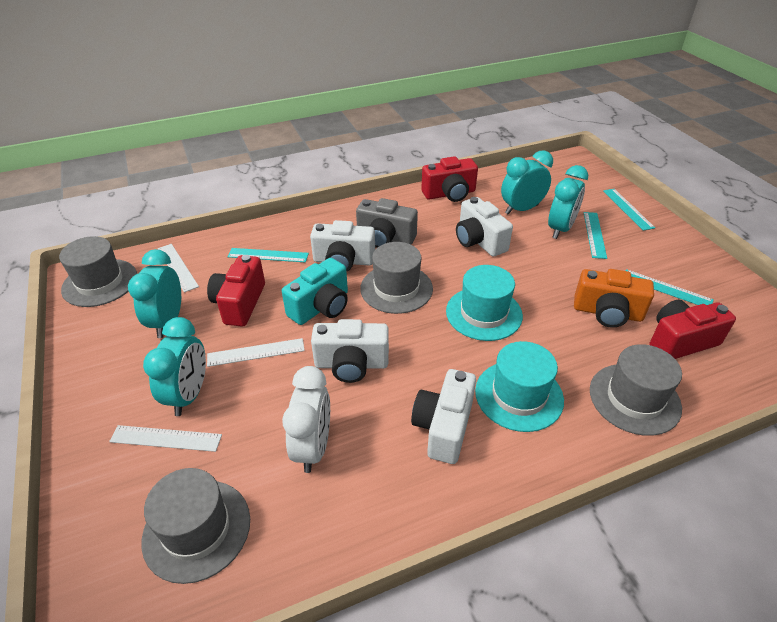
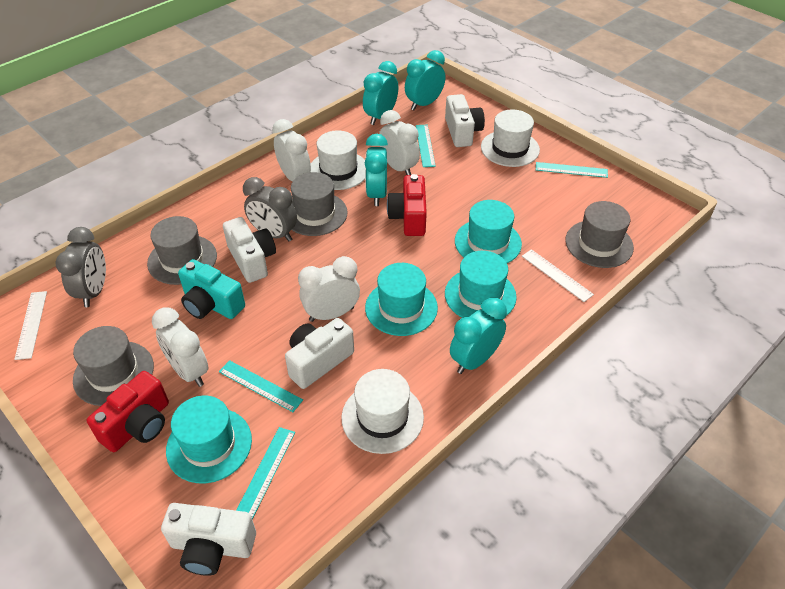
grey camera: [356,198,418,248] = 1 -> none = 0
grey clock: none = 0 -> [55,227,106,307] [243,177,297,242] = 2
orange camera: [574,269,654,328] = 1 -> none = 0
red camera: [207,255,265,327] [421,156,478,202] [649,300,736,359] = 3 -> [87,371,169,452] [387,174,427,236] = 2
turquoise hat: [446,265,523,341] [475,341,564,432] = 2 -> [166,396,252,483] [365,263,438,336] [445,251,517,318] [455,200,522,263] = 4
white clock: [282,366,330,473] = 1 -> [152,307,208,387] [272,119,311,181] [298,256,360,322] [379,110,420,175] = 4
white hat: none = 0 -> [311,130,365,190] [341,369,424,454] [481,110,540,167] = 3
white ruler: [109,425,222,452] [158,244,199,293] [207,338,305,367] = 3 -> [14,291,47,360] [522,249,594,302] = 2

